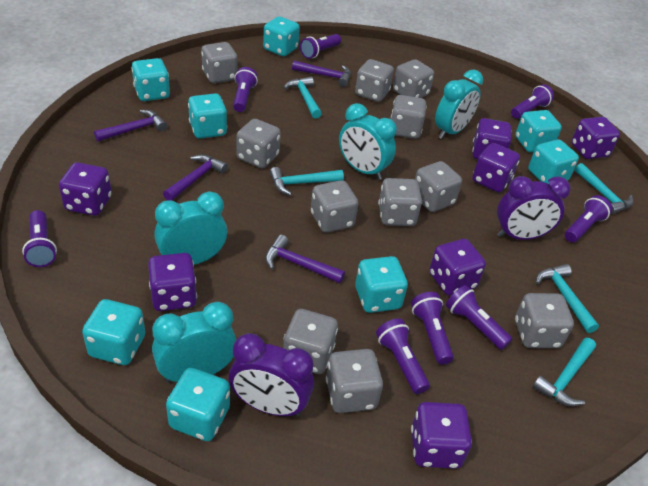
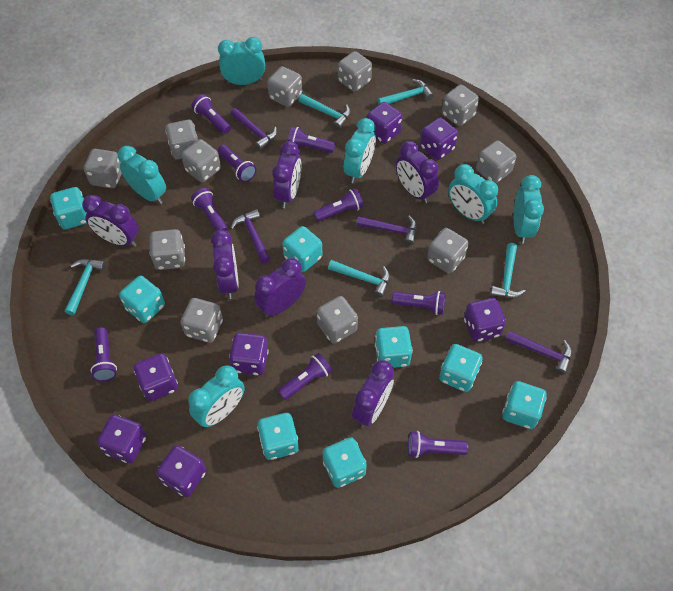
purple clock: [229,333,314,417] [497,176,570,240] = 2 -> [82,195,139,247] [211,230,239,299] [254,258,306,317] [273,141,301,208] [352,360,394,428] [396,141,439,204] = 6
purple flashlight: [22,210,57,267] [233,67,258,112] [300,34,341,59] [376,318,430,394] [411,292,454,365] [446,285,512,350] [511,84,554,119] [565,195,612,242] = 8 -> [91,327,117,382] [191,188,228,231] [192,94,231,134] [218,145,257,182] [278,353,332,400] [288,126,335,153] [313,188,364,222] [392,291,446,315] [408,431,468,458] = 9
turquoise clock: [152,302,236,383] [154,192,227,265] [339,103,397,180] [435,70,483,139] = 4 -> [118,146,166,204] [188,365,245,427] [218,37,265,85] [344,118,376,183] [448,164,498,224] [514,175,544,243] = 6

